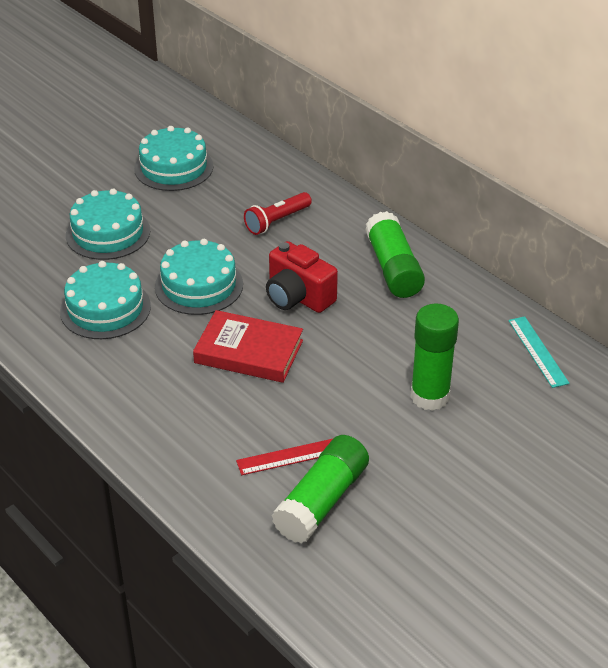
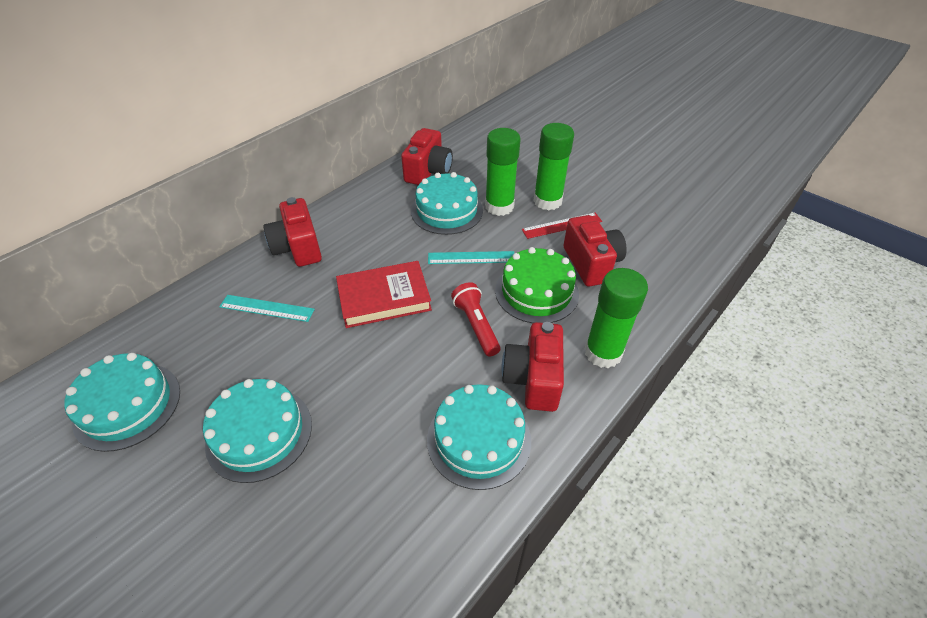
green cake: none = 0 -> [495,247,579,323] = 1
red camera: [266,241,338,313] = 1 -> [263,197,322,267] [401,128,453,185] [501,322,564,412] [564,215,627,287] = 4
turquoise ruler: [508,316,570,388] = 1 -> [219,295,315,322] [428,251,514,264] = 2

